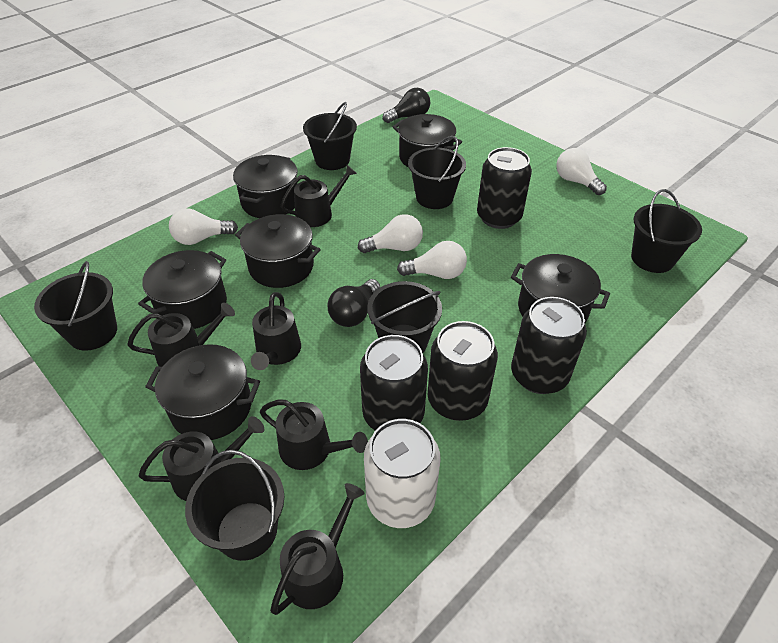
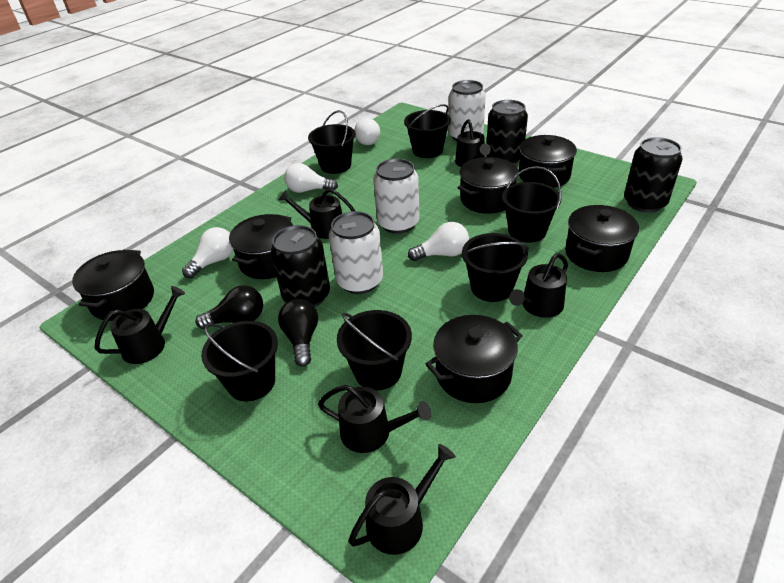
black can: [360,335,428,431] [428,321,498,421] [477,147,532,229] [511,297,587,394] = 4 -> [271,225,330,307] [486,100,528,164] [624,137,683,213] = 3
white can: [364,419,441,528] = 1 -> [329,211,383,294] [373,159,420,234] [449,80,486,141] = 3

